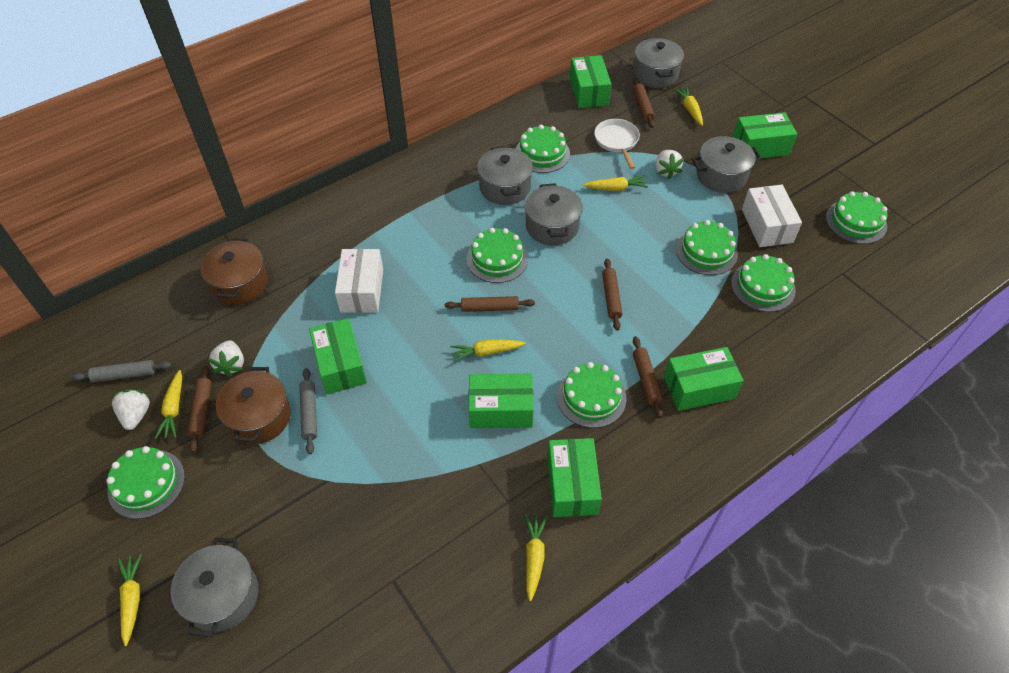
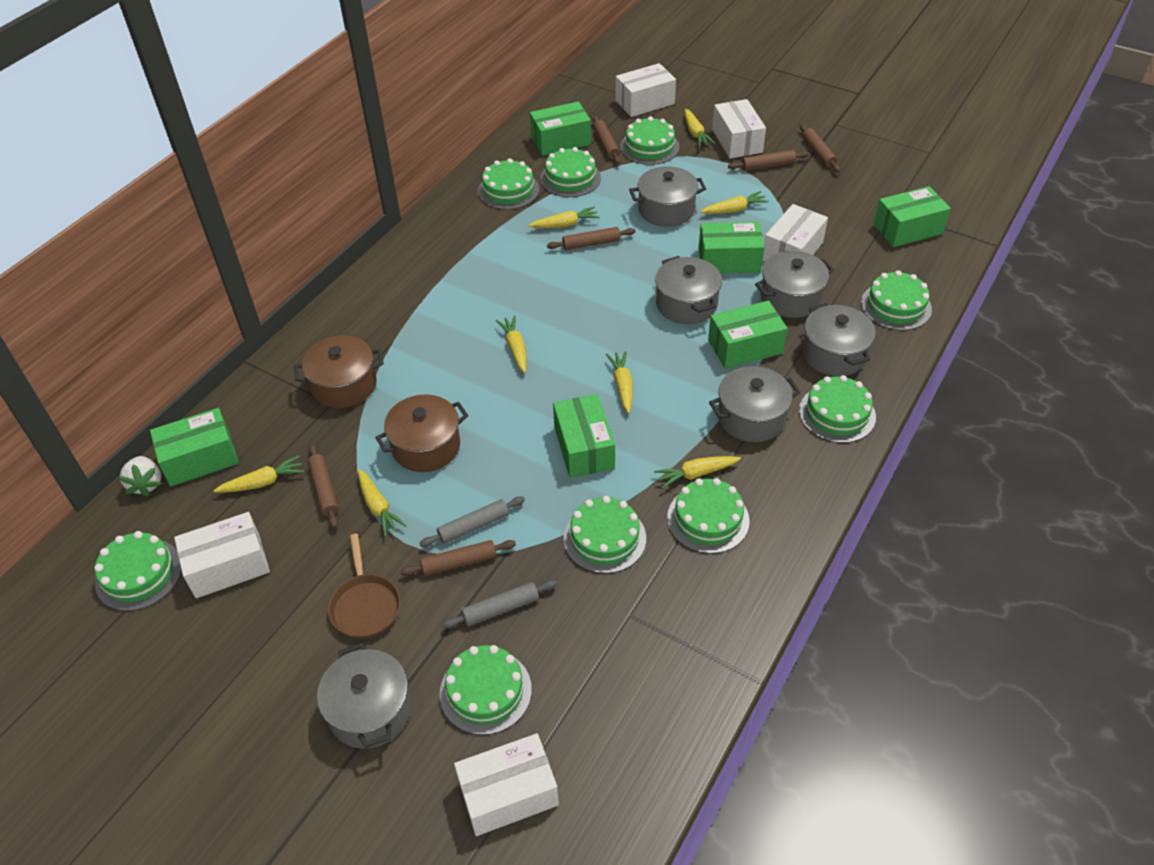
brown pan: none = 0 -> [328,534,400,639] = 1
brown rolling pin: [188,366,212,453] [445,296,535,312] [602,258,622,330] [633,78,655,128] [633,336,663,418] = 5 -> [307,444,339,528] [400,540,516,576] [547,227,635,250] [593,116,621,164] [728,150,809,171] [800,124,840,173] = 6
green cake: [106,446,185,519] [466,228,528,283] [515,124,570,173] [557,362,627,428] [676,220,738,275] [731,254,796,312] [826,191,888,244] = 7 -> [94,531,182,611] [440,645,532,735] [478,158,539,210] [540,147,601,197] [564,496,646,574] [620,116,680,165] [667,478,750,554] [799,375,876,443] [861,270,932,330] = 9
grey pot: [171,538,259,637] [477,146,533,205] [525,183,583,245] [633,38,684,88] [692,136,761,193] = 5 -> [317,643,411,749] [629,166,706,227] [655,256,722,324] [709,366,800,442] [755,251,834,318] [802,303,876,376] = 6
white box: [335,249,383,313] [742,185,802,247] = 2 -> [174,512,270,598] [454,733,559,836] [615,63,676,117] [712,99,766,158] [763,204,828,262] = 5
white pan: [594,119,640,169] = 1 -> none = 0
white strawberry: [112,389,151,430] [208,340,244,377] [655,150,684,179] = 3 -> [118,456,162,497] = 1
yellow carrot: [118,554,142,646] [155,370,182,439] [450,339,526,362] [525,514,548,601] [583,175,648,191] [673,86,703,126] = 6 -> [214,455,304,493] [358,469,407,537] [495,316,527,373] [529,206,600,228] [606,351,633,413] [654,456,741,489] [685,109,715,147] [700,191,769,214] = 8

